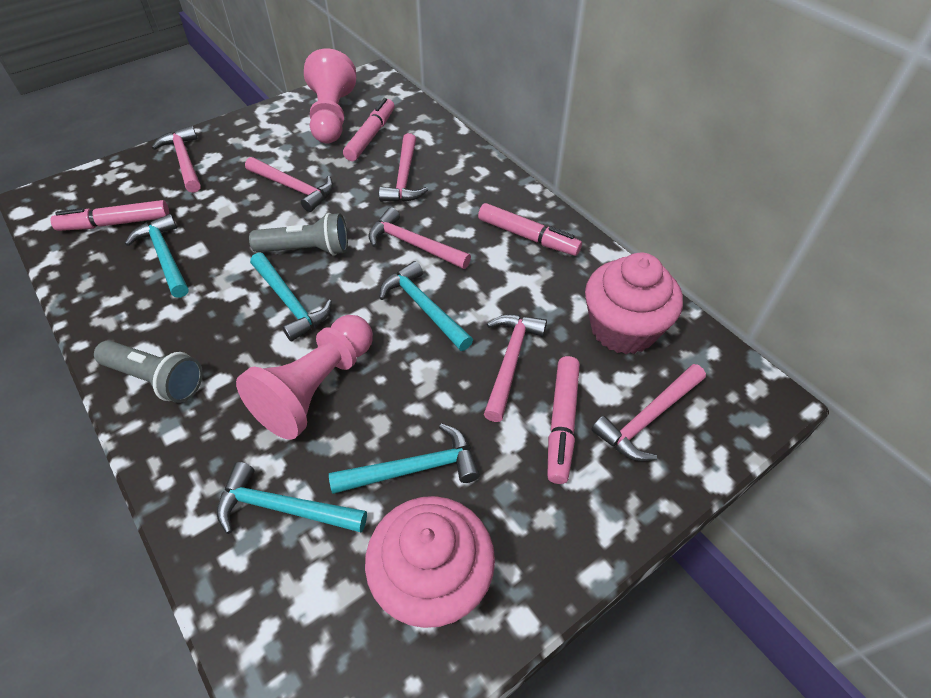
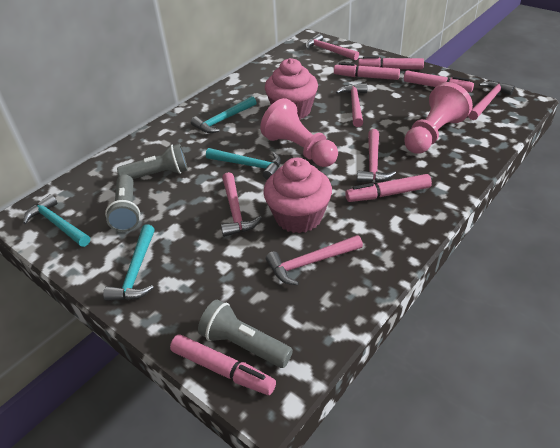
grey flashlight: [94,340,203,403] [249,213,348,256] = 2 -> [105,175,140,232] [117,144,188,179] [198,300,293,368] = 3
pink marker: [50,200,169,231] [343,98,395,161] [478,203,582,256] [547,356,580,484] = 4 -> [170,334,276,395] [334,63,400,80] [345,174,432,202] [358,56,424,69] [404,71,474,92] = 5
turquoise hammer: [125,214,188,298] [217,462,367,534] [250,253,332,341] [329,423,480,494] [379,261,473,351] = 5 -> [23,194,90,247] [103,225,155,301] [191,96,257,133] [206,148,281,179] = 4

